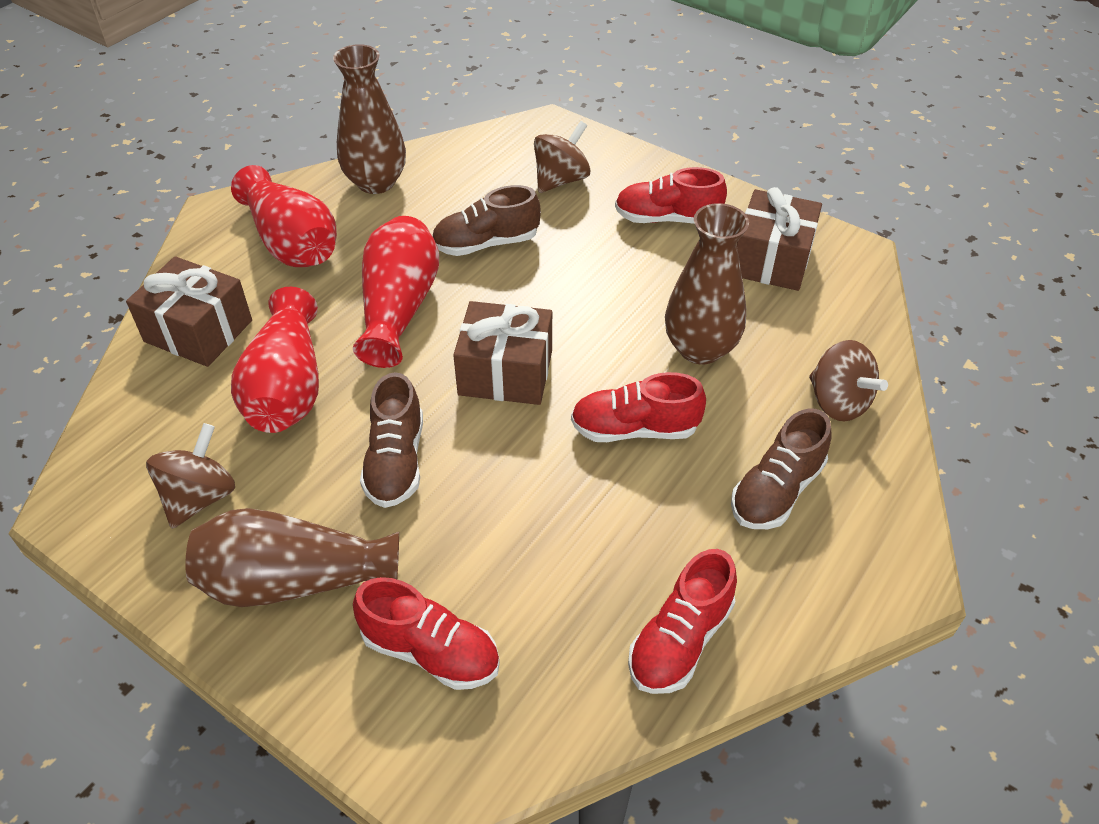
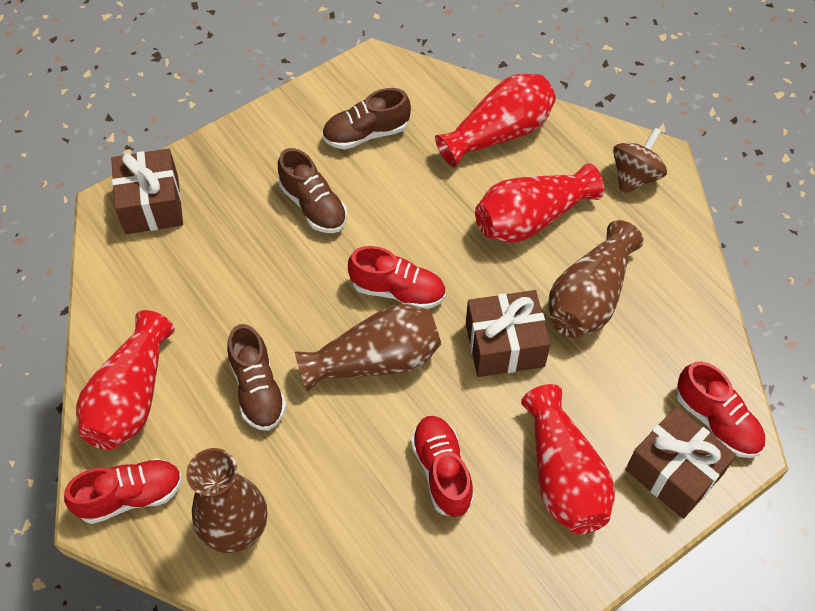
brown spinning top: [146,423,235,529] [534,121,591,193] [809,340,888,421] = 3 -> [613,127,667,195] = 1
red vase: [231,165,337,267] [231,287,319,433] [353,216,439,368] = 3 -> [76,310,175,450] [435,74,556,168] [475,163,604,243] [521,384,615,534] = 4

